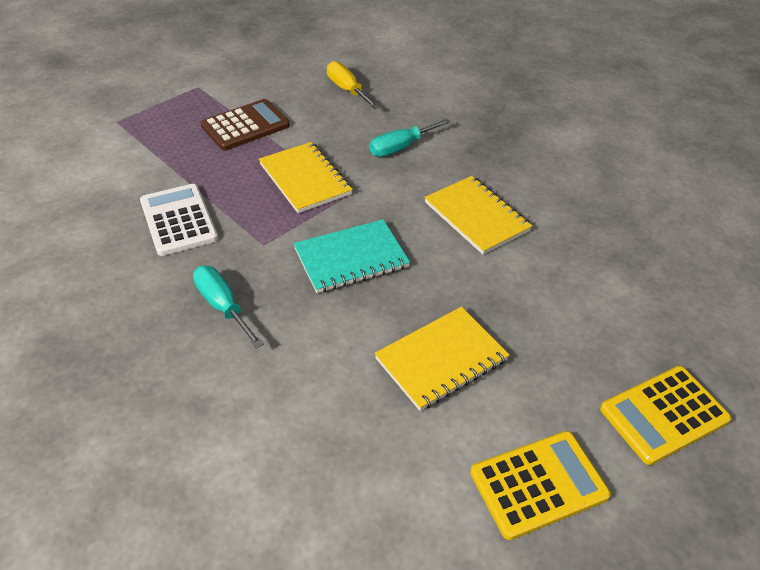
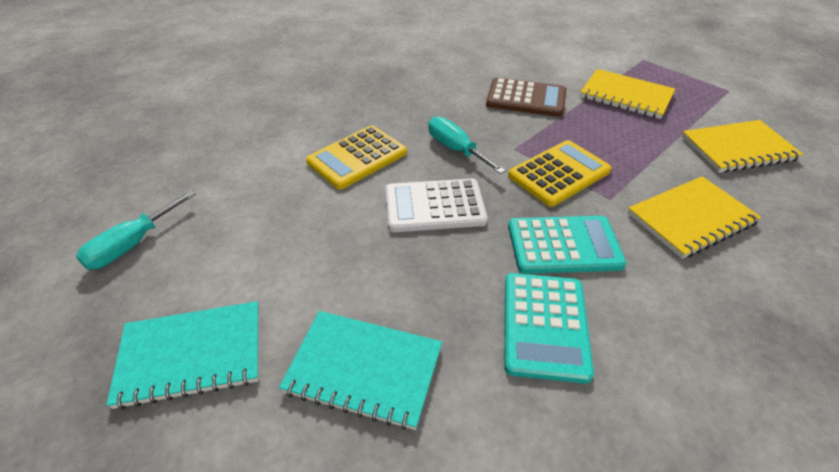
turquoise calculator: none = 0 -> [505,273,594,384] [508,216,626,274] = 2
turquoise notebook: [294,219,410,293] = 1 -> [106,301,259,410] [279,311,442,430] = 2
yellow screwdriver: [327,61,379,109] = 1 -> none = 0

